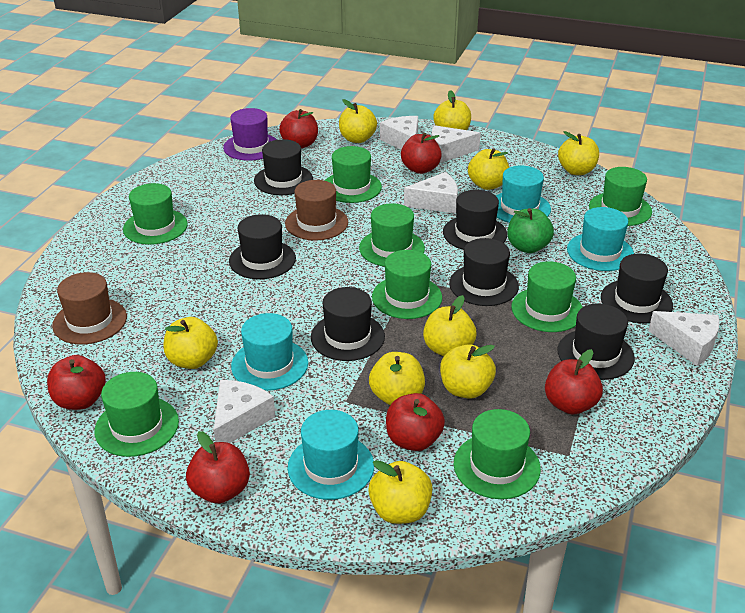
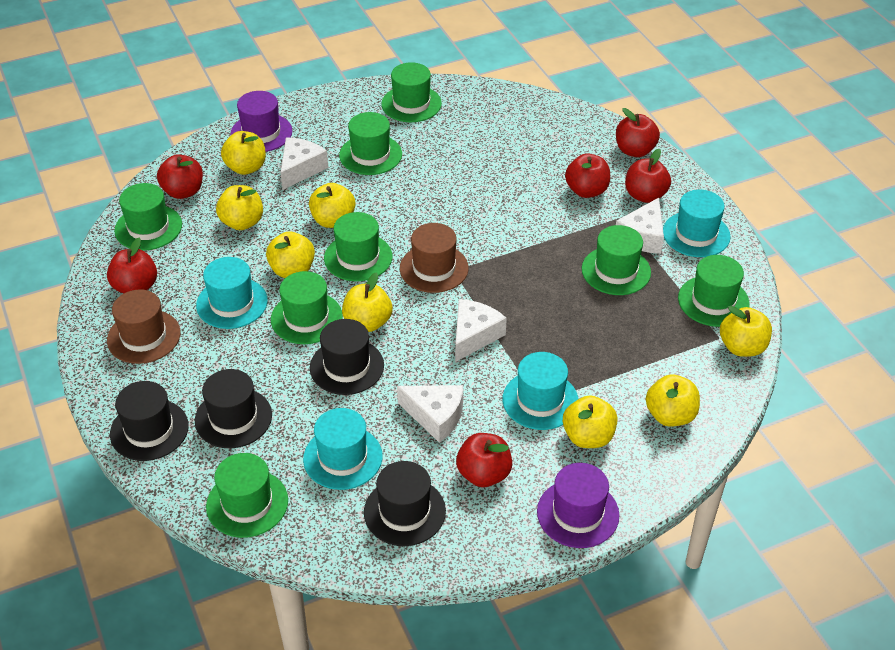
black hat: [229,214,296,279] [254,139,313,195] [311,287,385,361] [443,190,507,250] [449,238,519,306] [558,303,635,380] [601,254,673,323] = 7 -> [110,381,189,461] [195,369,272,448] [310,319,384,395] [364,461,446,546] = 4
green apple: [507,208,554,253] = 1 -> none = 0
purple hat: [223,108,277,161] = 1 -> [230,91,292,152] [537,463,620,548] = 2
white cheese: [214,380,275,443] [380,116,418,150] [404,172,458,214] [432,125,481,163] [649,311,720,366] = 5 -> [280,137,328,190] [397,385,463,443] [455,299,507,362] [616,198,664,254] = 4
yellow apple: [163,317,218,369] [339,99,377,143] [368,460,432,524] [369,352,425,405] [423,295,476,356] [433,90,471,130] [440,344,496,399] [468,148,509,190] [558,131,599,175] = 9 -> [216,185,263,230] [221,131,266,175] [266,231,315,278] [309,183,356,228] [342,272,392,332] [563,395,617,448] [646,374,700,427] [720,306,772,357] = 8

